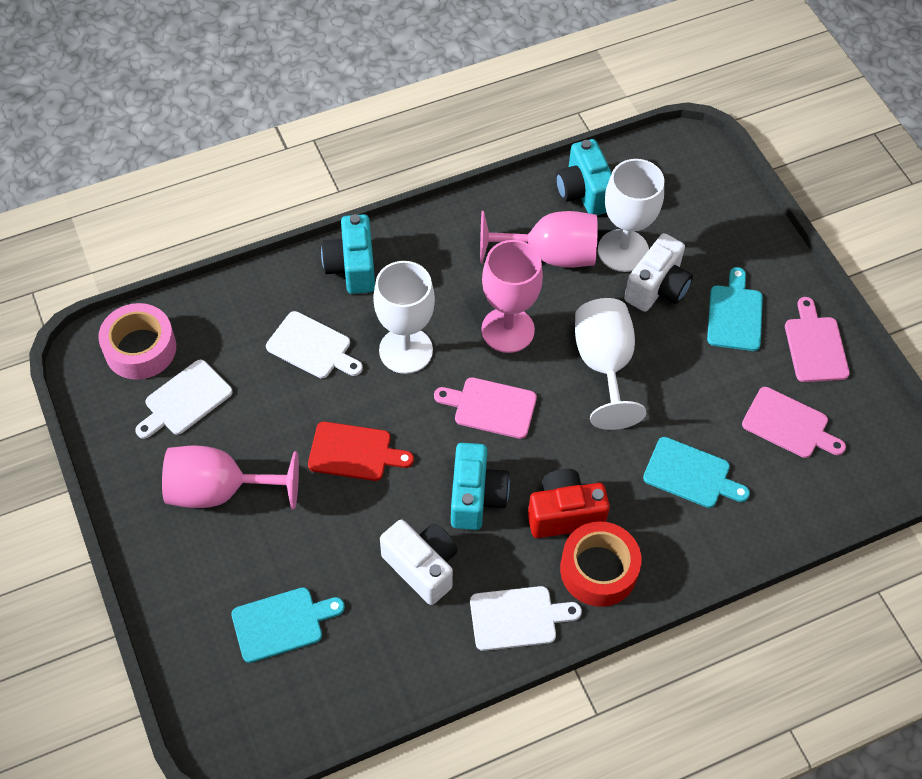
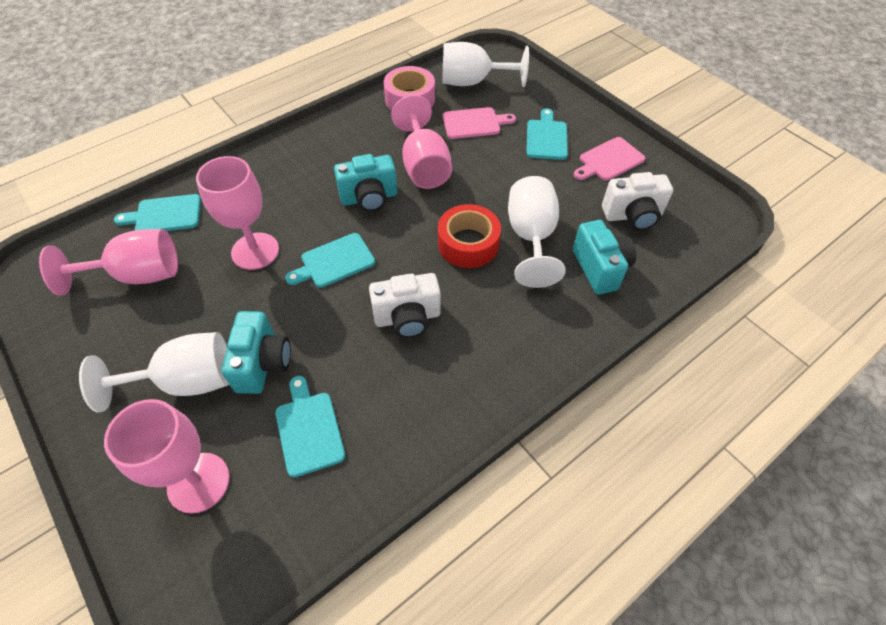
pink cutting board: [434,377,537,439] [742,387,846,458] [785,297,850,382] = 3 -> [443,107,516,139] [574,137,645,181] = 2
pink goblet: [162,446,299,509] [480,211,598,268] [481,240,543,353] = 3 -> [39,229,178,296] [104,399,230,514] [196,156,279,270] [391,95,452,189] = 4
red camera: [528,469,610,538] = 1 -> none = 0
red cutting board: [308,422,414,481] = 1 -> none = 0
turquoise cutting board: [232,587,345,663] [643,437,750,508] [707,267,763,351] = 3 -> [114,194,201,231] [275,376,345,477] [285,233,375,288] [526,108,568,160] = 4
white cutting board: [135,360,233,439] [266,311,363,378] [470,586,582,651] = 3 -> none = 0

